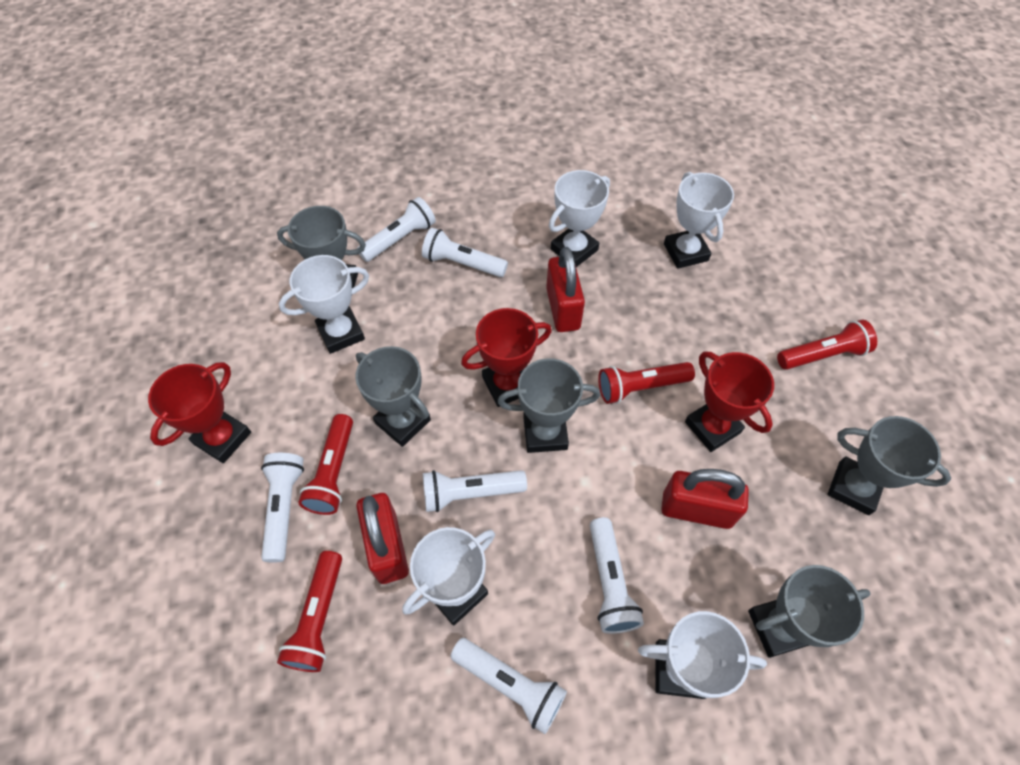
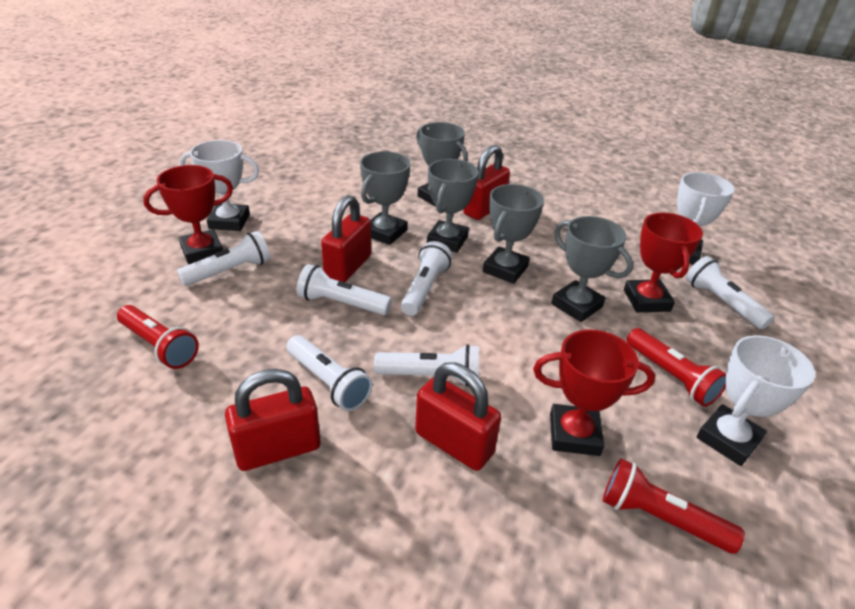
red flashlight: [277,551,342,672] [298,414,353,515] [598,362,695,404] [777,320,877,370] = 4 -> [117,305,199,369] [602,458,745,554] [627,328,726,407] = 3
red padlock: [356,493,409,584] [546,247,585,332] [661,469,749,529] = 3 -> [225,369,321,471] [321,195,371,282] [415,362,501,471] [463,145,510,220] = 4
white trophy: [279,255,369,354] [402,527,495,626] [549,170,610,267] [638,611,767,699] [664,172,734,269] = 5 -> [179,140,259,231] [677,172,735,265] [697,335,815,466] = 3

